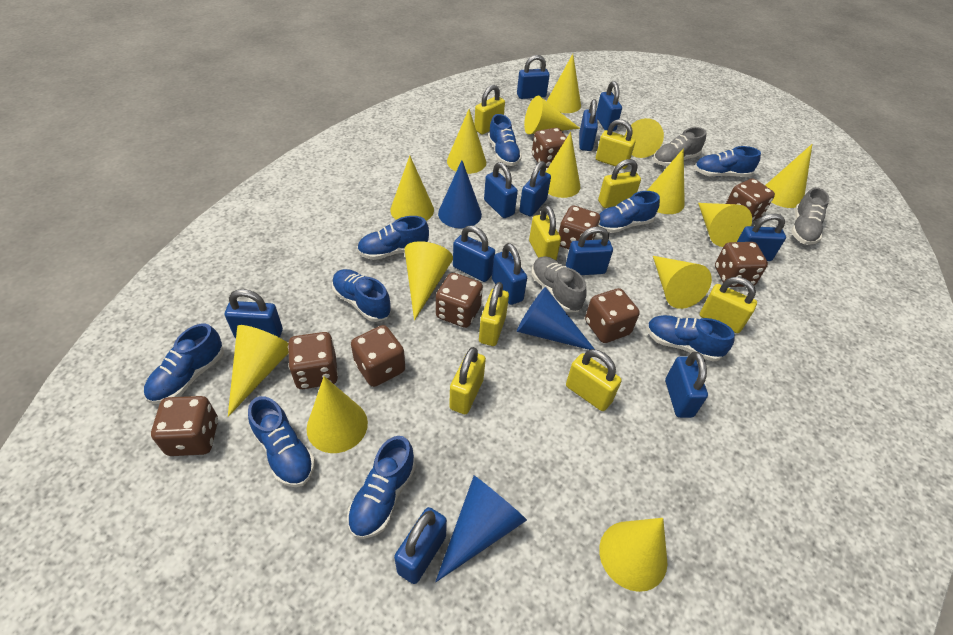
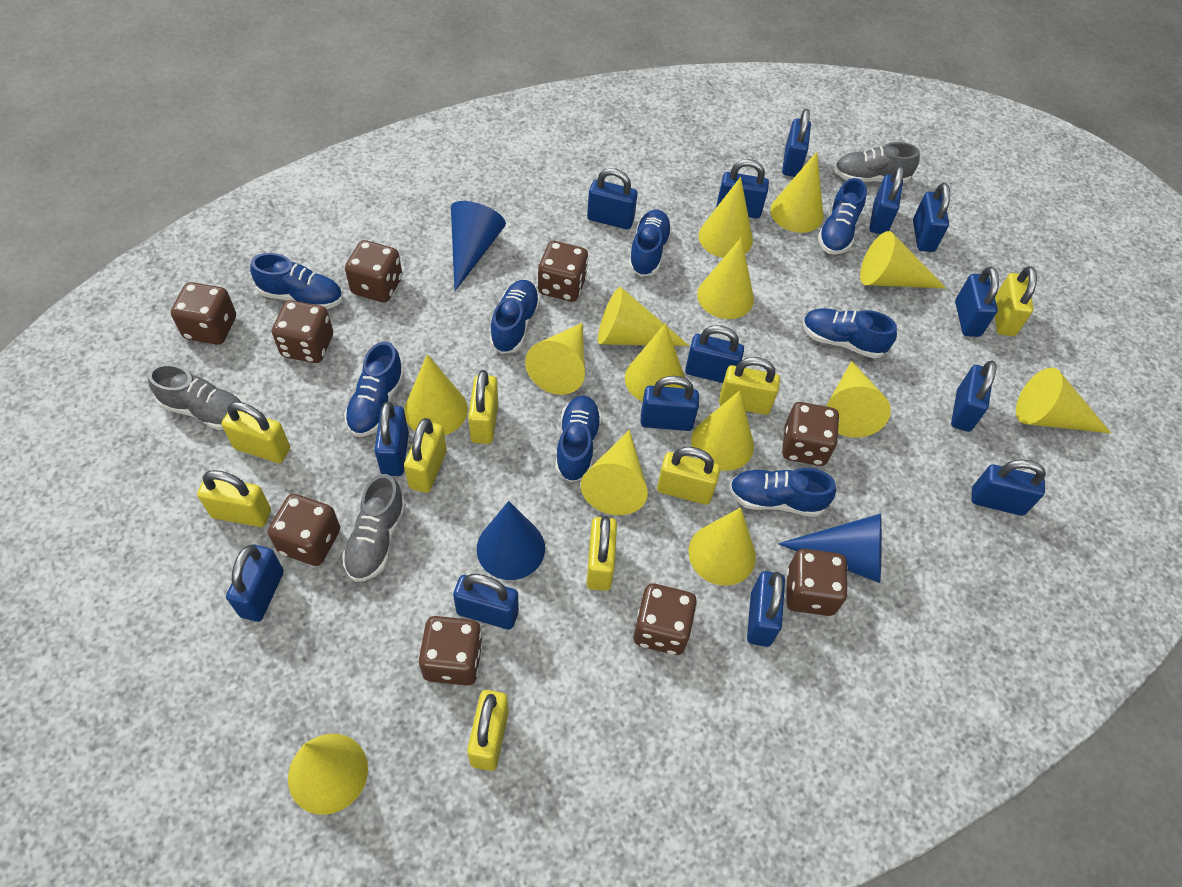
blue padlock: [225,289,283,338] [394,507,447,584] [453,225,495,282] [484,162,518,218] [492,243,527,305] [517,55,550,99] [519,161,551,217] [566,227,613,275] [579,99,598,151] [597,81,622,131] [665,352,708,418] [737,214,786,261] = 12 -> [226,545,284,622] [375,402,409,476] [453,574,519,630] [587,168,638,229] [641,376,699,431] [685,325,744,383] [716,159,769,219] [747,571,785,647] [782,109,811,177] [869,166,904,234] [913,183,950,252] [951,360,997,432] [955,267,999,337] [971,459,1046,516] = 14
blue shoe: [144,323,224,404] [248,396,315,487] [332,269,392,322] [347,436,416,539] [357,216,429,260] [488,114,522,166] [598,191,660,233] [647,315,735,362] [694,146,761,177] = 9 -> [250,253,343,309] [344,342,405,437] [489,280,540,354] [555,396,602,482] [628,210,672,277] [729,468,836,517] [803,308,897,359] [818,178,867,255] = 8
yellow padlock: [449,347,486,414] [474,85,505,134] [479,282,509,346] [529,206,561,261] [566,349,622,411] [596,119,635,169] [598,159,641,208] [700,277,757,333] = 8 -> [197,470,271,527] [221,402,290,463] [404,418,447,493] [467,690,509,771] [468,370,498,444] [587,516,617,591] [657,447,720,505] [719,357,780,415] [995,266,1037,336] = 9

